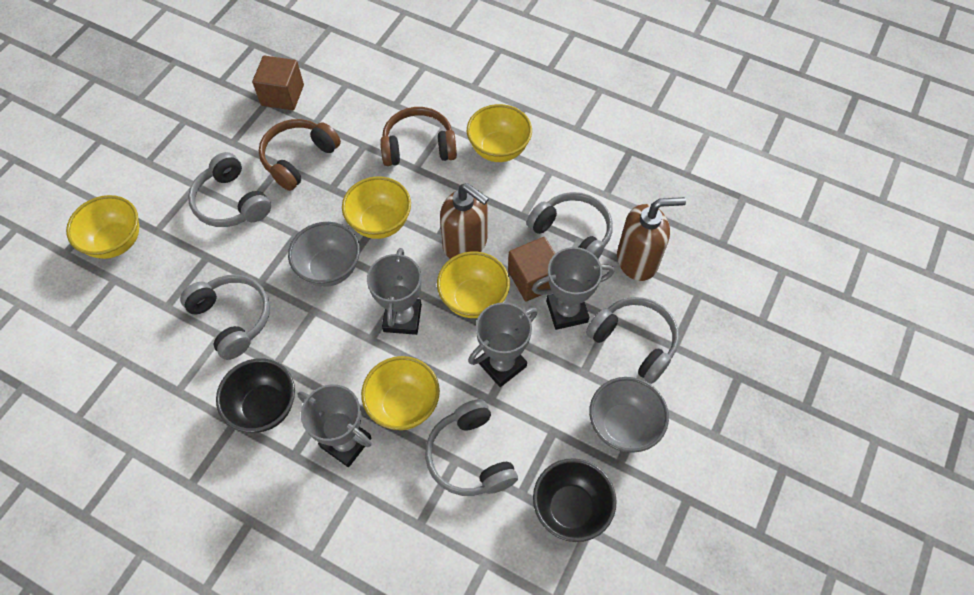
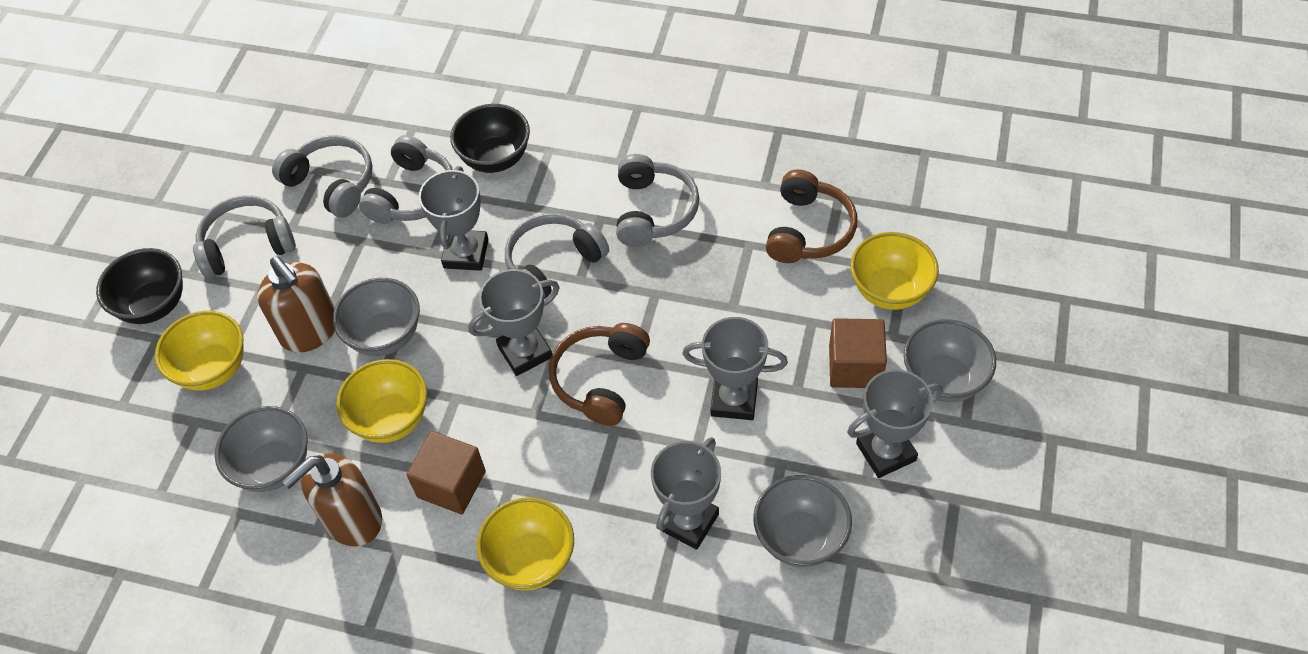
grey bowl: [288,222,360,287] [589,377,669,453] = 2 -> [215,406,308,492] [333,278,420,356] [753,475,852,567] [903,319,996,402] = 4
grey trophy: [297,384,372,467] [367,248,422,335] [468,302,537,387] [532,247,614,330] = 4 -> [419,166,489,271] [468,269,560,376] [651,437,721,550] [682,317,788,420] [847,369,943,478] = 5
yellow bowl: [66,195,139,259] [342,177,411,239] [361,356,440,430] [437,251,510,318] [467,104,532,162] = 5 -> [155,311,244,391] [336,359,427,443] [477,497,574,591] [851,232,939,310] = 4

